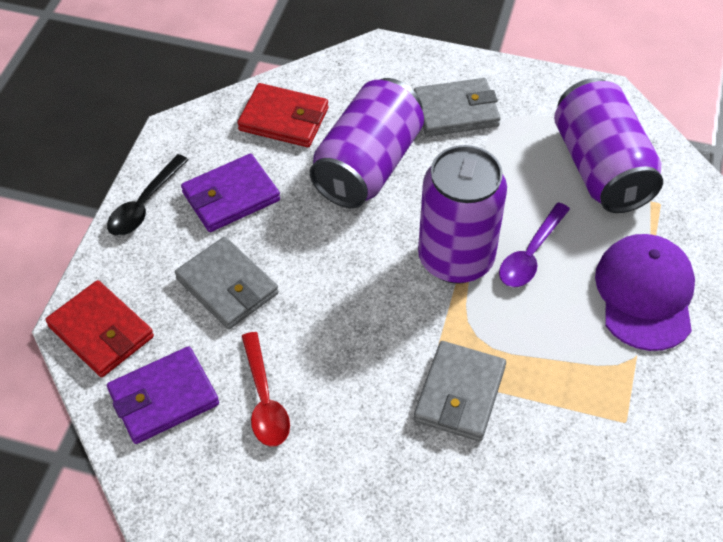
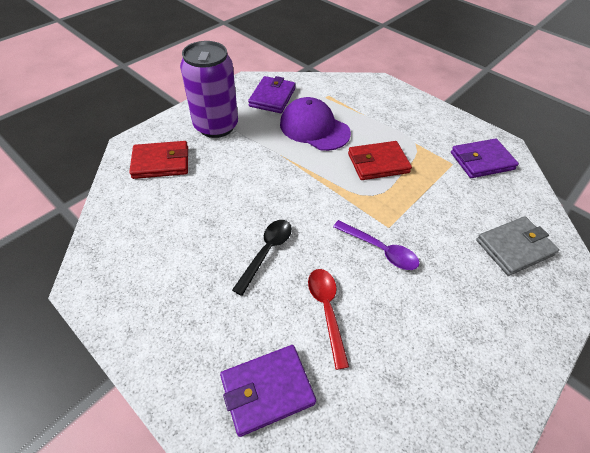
grey wallet: [175,237,279,329] [414,78,501,137] [414,341,506,442] = 3 -> [476,216,559,276] = 1
purple can: [310,78,424,208] [418,145,507,284] [554,78,663,213] = 3 -> [180,41,238,138] = 1
purple wallet: [107,346,219,444] [181,154,280,232] = 2 -> [220,345,316,437] [248,76,296,113] [451,139,519,178] = 3

